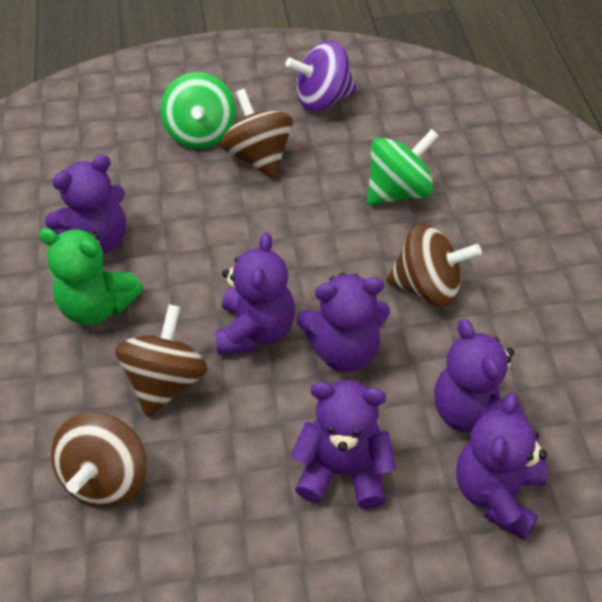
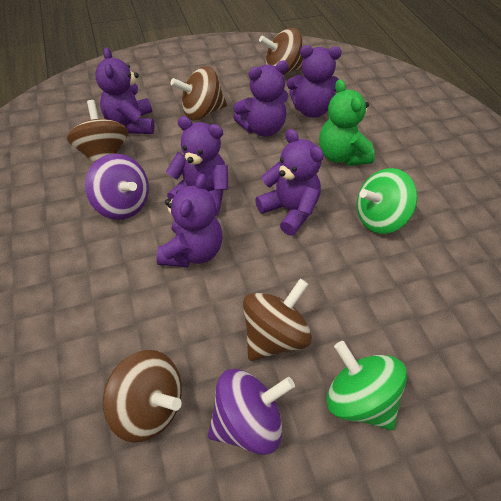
brown spinning top: [51,413,147,507] [115,304,208,417] [221,89,293,179] [387,223,482,307] = 4 -> [67,100,128,163] [103,350,182,443] [170,66,227,120] [243,278,312,361] [259,28,303,75] = 5
purple spinning top: [285,40,357,112] = 1 -> [85,154,149,220] [208,369,295,455] = 2

